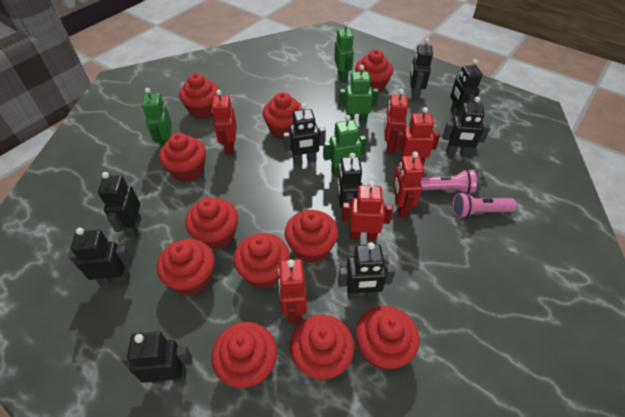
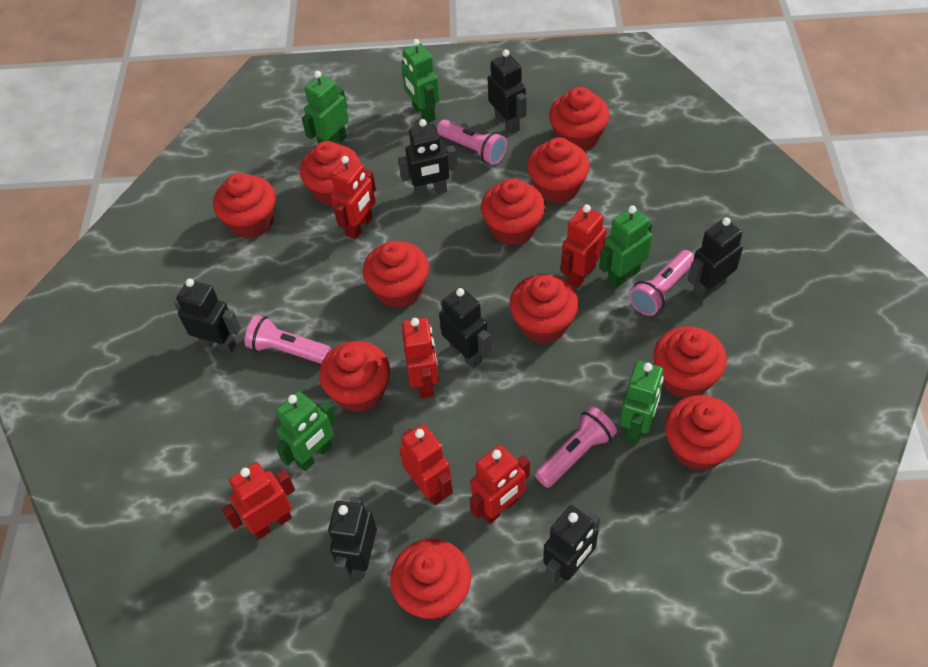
black robot: [68,228,133,286] [98,172,141,238] [121,331,193,384] [283,104,326,165] [337,153,362,219] [338,242,395,299] [410,38,433,101] [443,97,490,157] [450,59,482,116] = 9 -> [174,279,241,353] [328,497,377,579] [398,119,457,199] [439,287,491,368] [488,49,527,134] [543,505,600,585] [688,217,743,300] = 7
green robot: [142,88,172,148] [323,115,367,176] [334,22,354,83] [339,65,379,124] = 4 -> [275,391,337,471] [302,71,349,144] [402,39,440,123] [599,206,652,288] [620,361,664,443] = 5
pink flashlight: [421,169,477,194] [452,192,517,219] = 2 -> [245,315,332,364] [437,119,507,165] [535,406,617,488] [629,250,694,316] = 4

